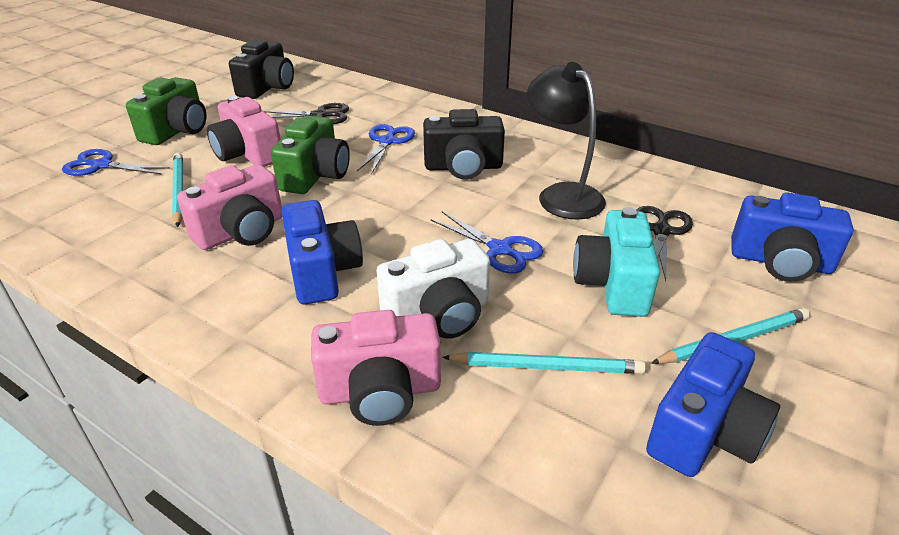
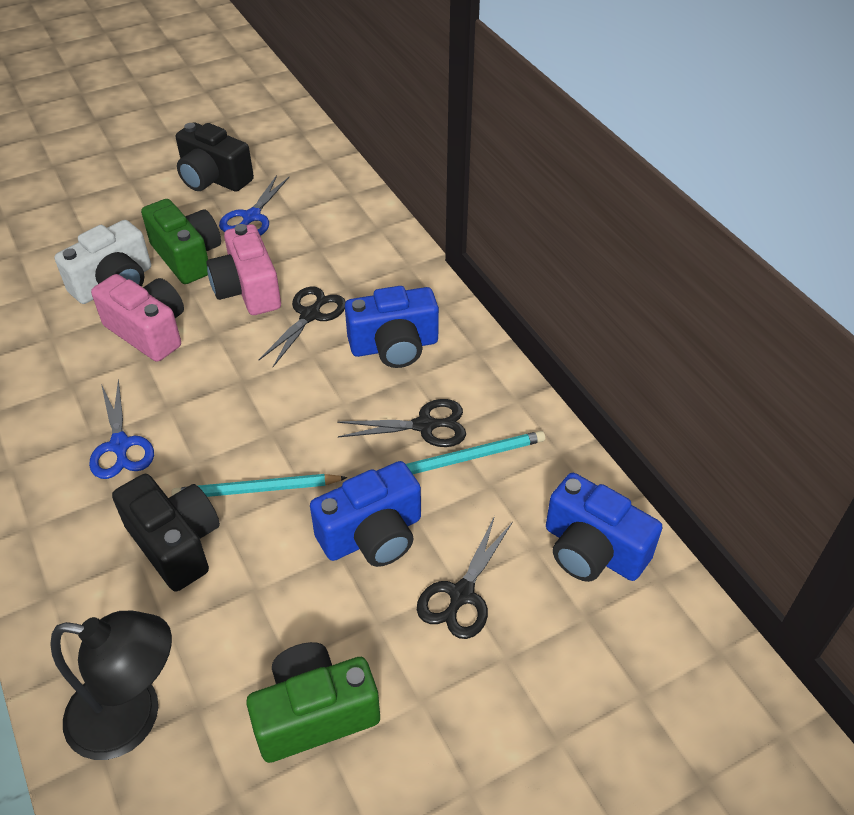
black scissors: [264,103,349,124] [637,206,693,281] = 2 -> [258,286,346,367] [337,399,466,447] [417,516,513,639] = 3
blue scissors: [62,149,170,176] [357,124,415,174] [431,212,543,274] = 3 -> [89,379,154,479] [219,175,289,236] = 2
pink camera: [177,164,282,250] [207,96,281,167] [311,310,441,426] = 3 -> [91,274,184,362] [207,224,281,315] = 2
turquoise camera: [573,207,660,317] = 1 -> none = 0
turquoise pencil: [172,152,183,227] [442,352,646,374] [651,308,810,364] = 3 -> [171,474,348,497] [406,431,545,474] = 2

